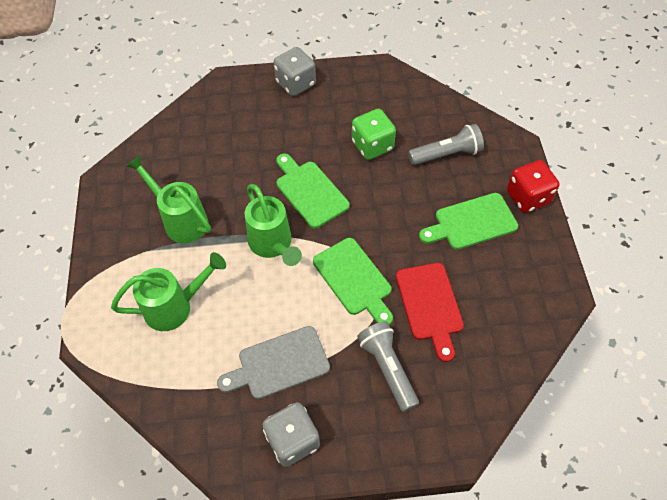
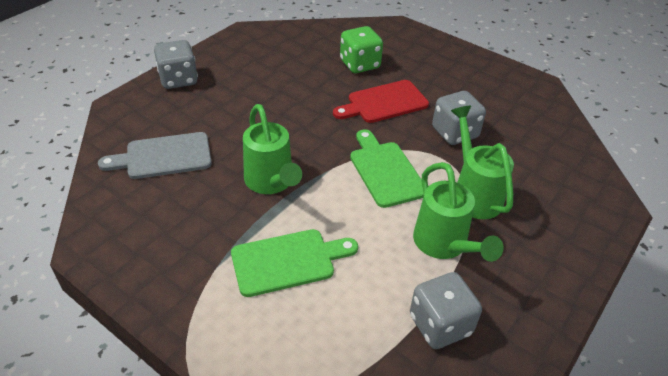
green cutting board: [276,154,350,228] [313,238,393,325] [419,193,518,250] = 3 -> [231,229,358,297] [350,129,424,208] = 2
grey dice: [262,402,320,467] [273,47,316,96] = 2 -> [154,40,198,89] [410,272,482,349] [432,91,486,145] = 3
grey flashlight: [357,321,419,412] [408,124,484,165] = 2 -> none = 0
red dice: [507,160,559,213] = 1 -> none = 0

